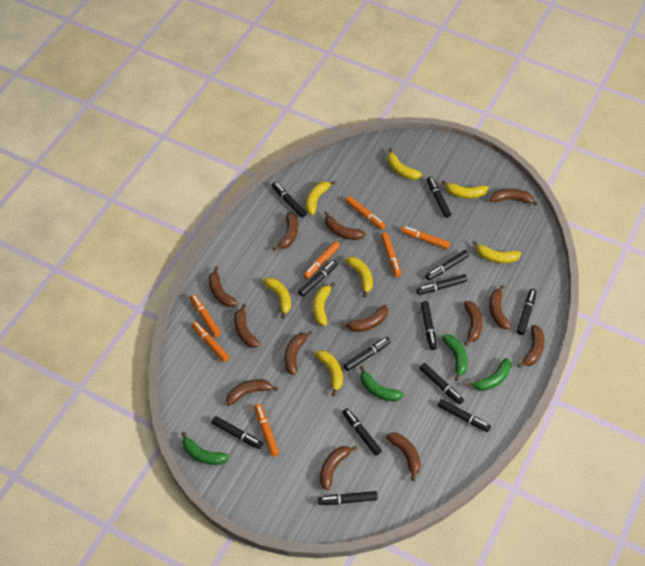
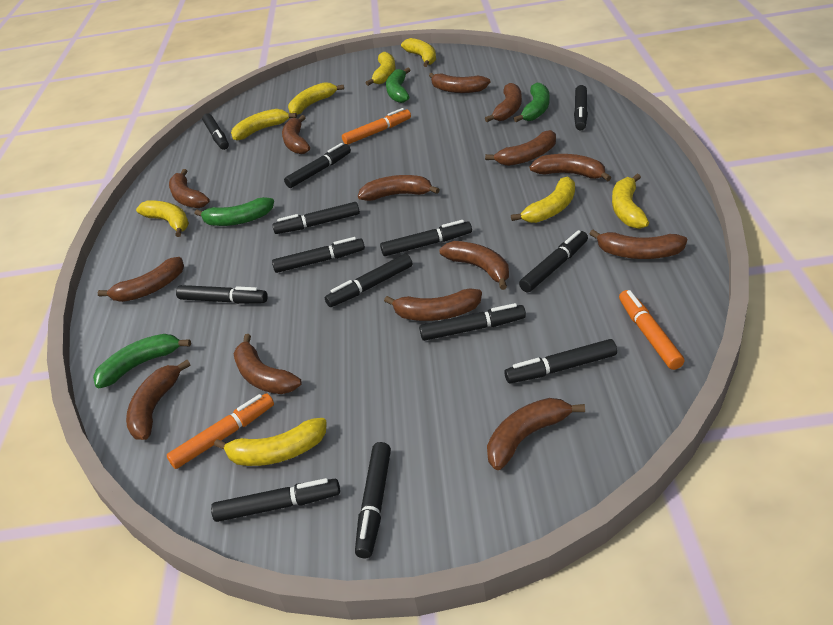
brown banana: [209,267,238,307] [226,379,278,406] [234,304,260,348] [273,212,298,251] [284,331,313,375] [320,446,357,490] [325,212,366,240] [341,305,388,332] [386,433,421,481] [464,301,483,346] [489,285,511,329] [490,189,538,206] [518,325,545,368] = 13 -> [97,257,184,302] [126,360,191,440] [169,169,210,208] [233,334,302,394] [282,115,310,154] [358,175,440,201] [384,289,482,321] [429,73,491,93] [439,241,509,290] [485,83,522,122] [485,130,556,166] [487,398,585,470] [530,154,611,182] [589,230,687,259] = 14
orange marker: [190,294,221,337] [191,321,230,362] [254,404,279,456] [303,241,340,279] [346,196,386,230] [381,232,401,277] [401,226,450,249] = 7 -> [167,393,274,469] [342,108,411,145] [619,290,685,370] = 3

